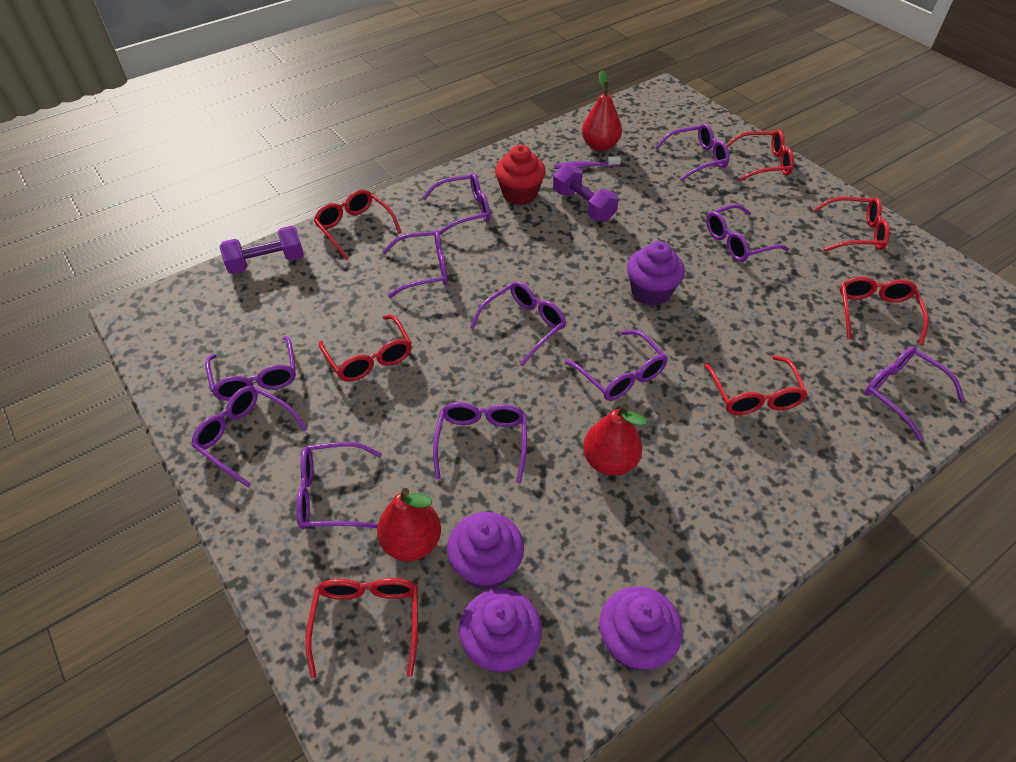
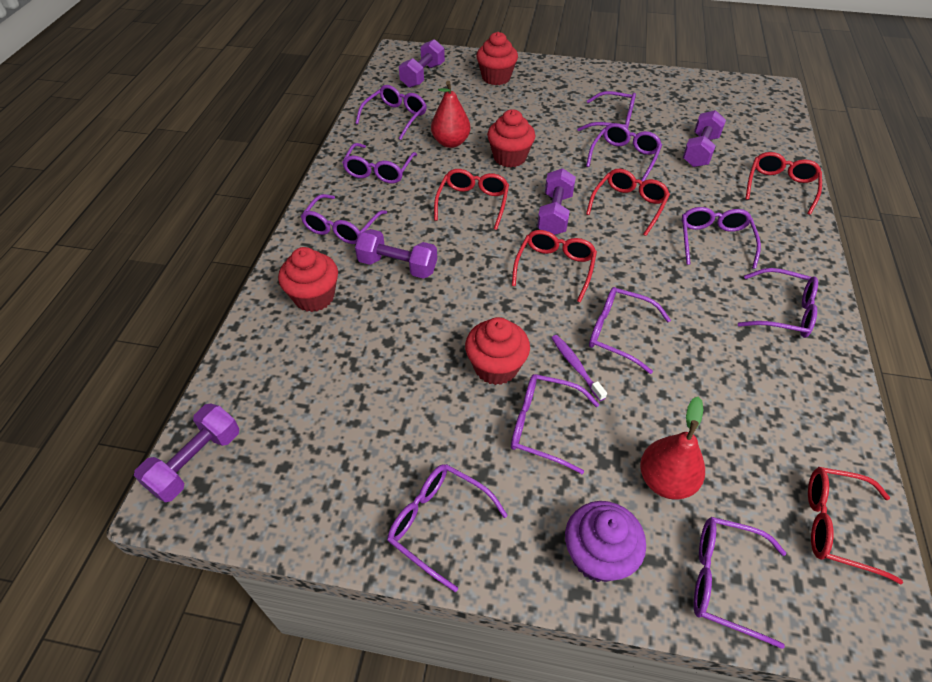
purple cupcake: [447,512,524,590] [459,588,542,673] [599,587,683,671] [627,241,685,306] = 4 -> [565,501,646,582] = 1
purple dumbbell: [220,226,304,274] [553,164,619,222] = 2 -> [134,404,239,502] [355,229,437,279] [399,39,445,88] [537,168,576,235] [683,110,726,167] = 5
red cupcake: [495,145,546,205] = 1 -> [278,247,338,312] [465,317,530,385] [476,32,518,85] [487,109,535,167] = 4
red glasses: [305,578,418,679] [314,189,402,260] [319,315,412,382] [704,355,808,415] [726,129,794,182] [813,197,890,252] [840,277,928,345] = 7 -> [434,169,509,230] [512,230,597,303] [586,169,670,236] [745,152,822,215] [808,467,903,584] = 5
red pear: [377,488,441,561] [582,71,622,151] [583,403,647,476] = 3 -> [431,81,470,148] [640,397,705,500] = 2

